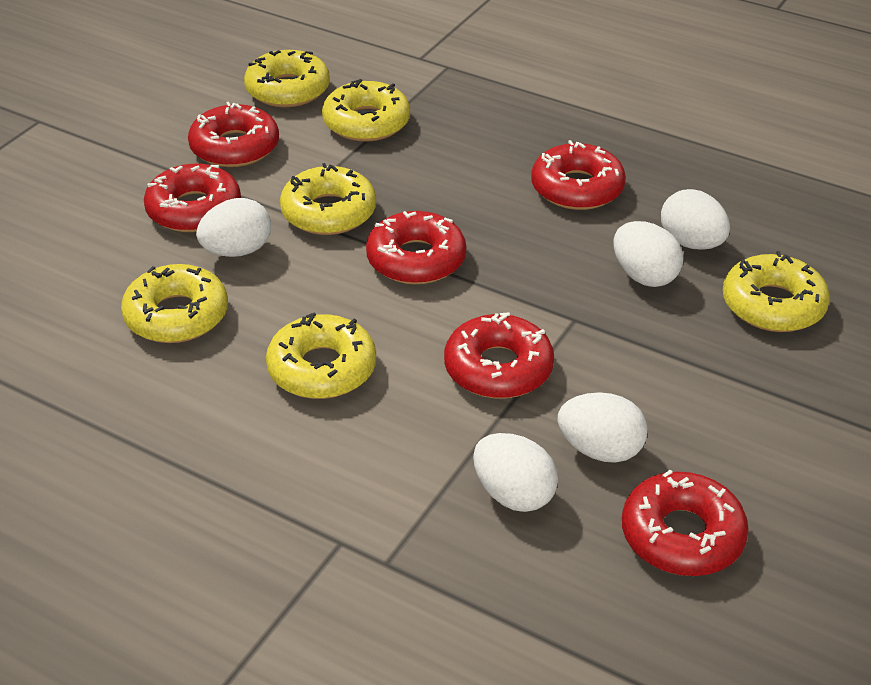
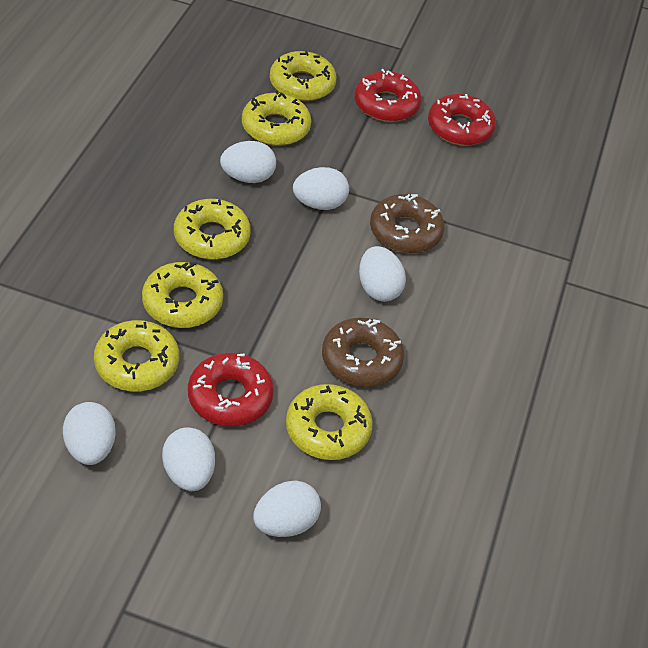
brown donut: none = 0 -> [322,318,404,387] [370,194,444,253] = 2
red donut: [144,164,241,232] [188,102,279,167] [366,211,466,284] [444,312,554,398] [531,140,626,210] [622,470,749,576] = 6 -> [188,353,274,426] [354,69,422,122] [428,94,496,146] = 3
white egg: [196,198,271,257] [473,433,558,512] [557,392,648,463] [614,221,683,287] [661,189,730,250] = 5 -> [63,402,116,465] [162,427,215,491] [220,141,276,183] [253,481,321,537] [293,167,349,210] [359,246,406,302] = 6

